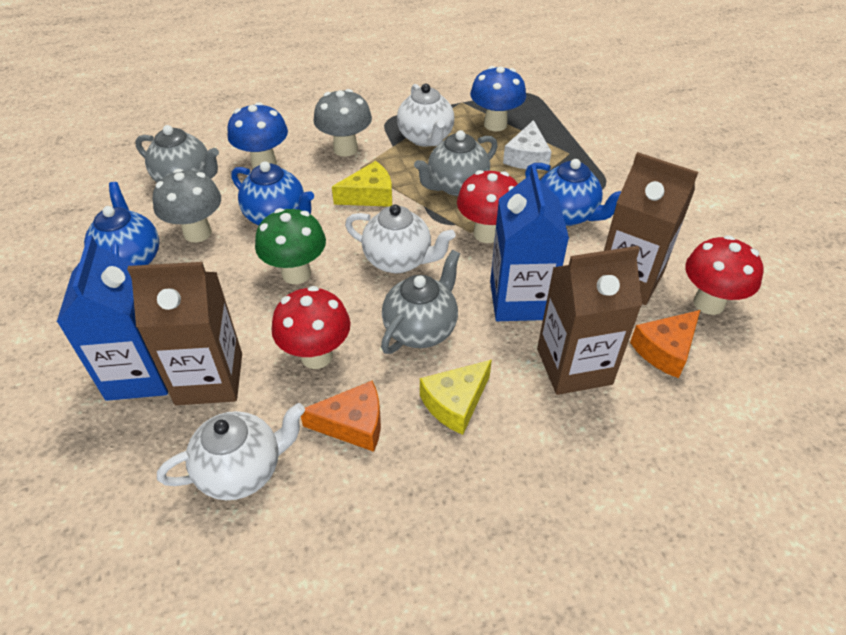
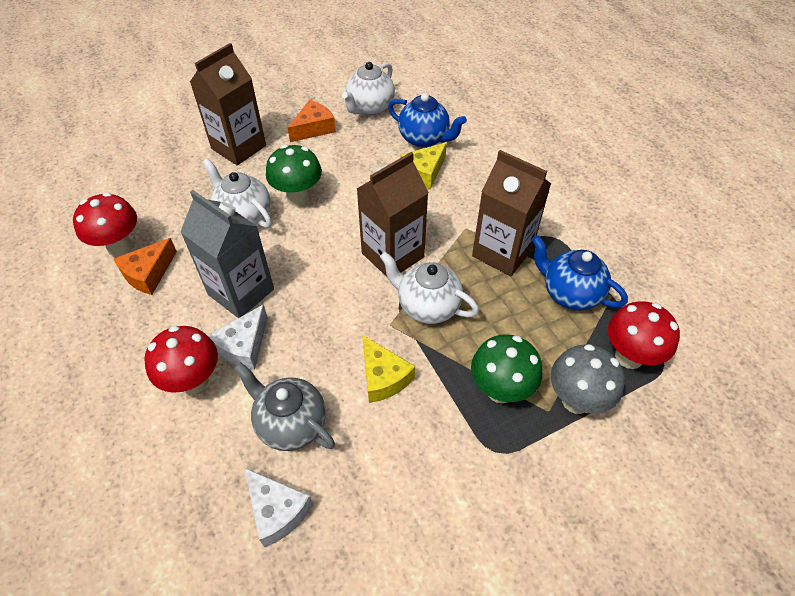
blue carton: [57,236,168,401] [490,165,569,321] = 2 -> none = 0
blue mushroom: [228,102,288,169] [470,66,526,131] = 2 -> none = 0
blue teapot: [84,182,159,265] [231,161,314,225] [525,159,621,226] = 3 -> [388,93,467,148] [532,236,628,311] = 2
green mushroom: [255,208,326,284] = 1 -> [266,145,322,206] [471,334,542,403] = 2
grey carton: none = 0 -> [180,190,274,318] = 1
grey mushroom: [153,169,221,243] [313,89,372,157] = 2 -> [551,344,625,414] = 1
grey teapot: [135,125,219,182] [381,250,460,354] [414,130,497,196] = 3 -> [234,362,335,451] = 1
white cheese: [503,120,552,170] = 1 -> [208,304,268,370] [245,468,313,547] = 2

